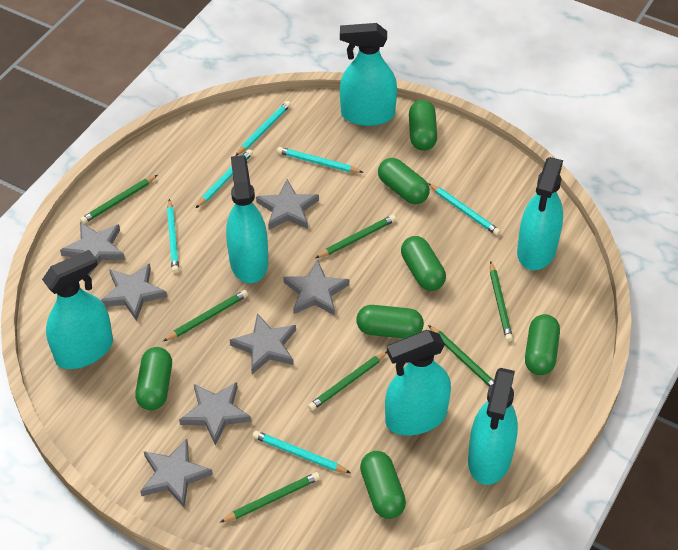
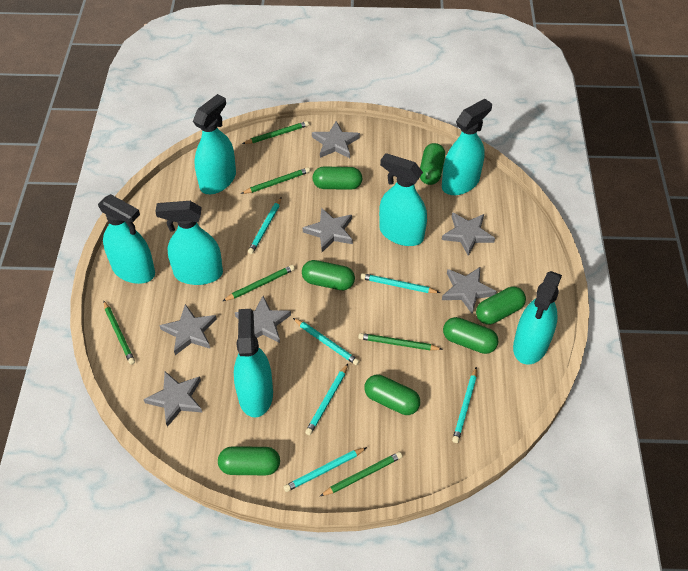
green pencil: [80,175,158,224] [163,290,248,341] [220,472,320,523] [308,351,387,411] [316,215,396,258] [428,325,494,387] [490,261,513,342] = 7 -> [104,301,135,365] [223,265,295,301] [241,167,310,194] [242,121,309,144] [319,452,403,497] [358,333,442,350] = 6
turquoise spray bottle: [42,250,113,369] [226,155,268,283] [340,23,397,126] [385,330,451,435] [468,368,518,485] [517,157,563,270] = 6 -> [98,194,155,284] [155,201,223,285] [193,94,236,194] [234,309,273,417] [379,153,427,246] [442,99,492,195] [513,271,562,364] = 7

